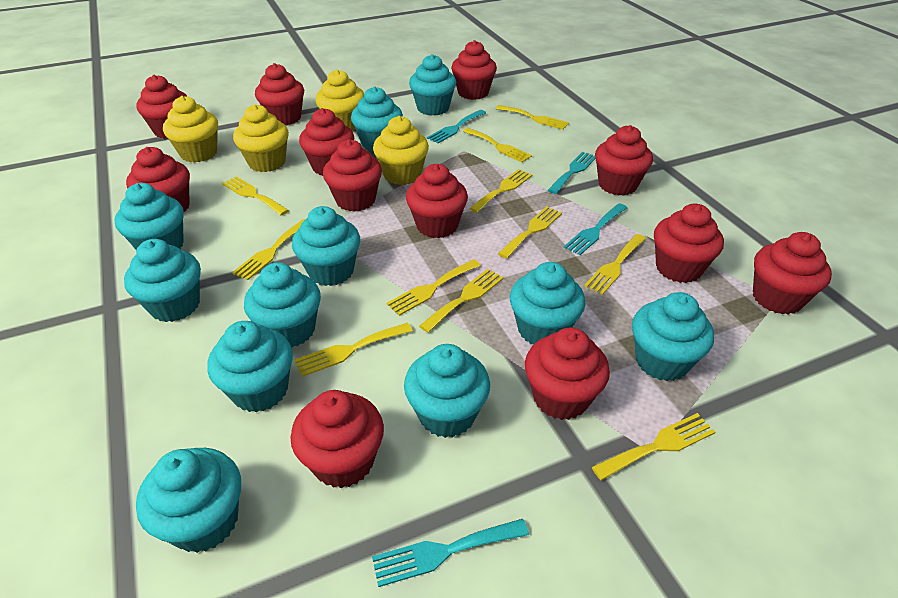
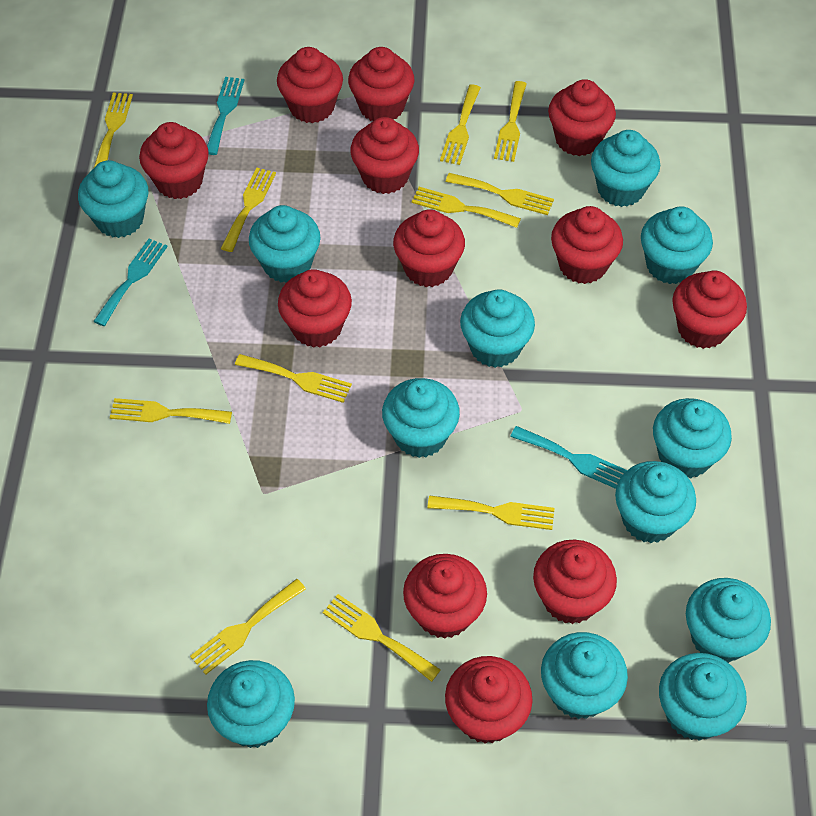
turquoise cupcake: [115,183,184,250] [124,239,201,322] [136,448,241,553] [207,321,293,412] [244,262,321,348] [292,206,360,286] [351,86,403,152] [404,344,490,438] [409,54,456,116] [510,262,586,344] [632,292,714,381] = 11 -> [78,160,148,238] [207,660,295,748] [249,205,321,283] [382,378,460,458] [460,289,535,368] [541,632,628,719] [591,130,660,207] [615,461,696,543] [641,206,713,284] [653,398,732,479] [659,653,747,741] [686,578,771,663] = 12
turquoise fork: [372,519,529,587] [427,110,486,143] [548,152,595,194] [564,203,627,255] = 4 -> [93,239,168,326] [207,77,245,155] [510,426,627,489] = 3
yellow cupcake: [163,96,218,163] [233,104,289,172] [315,69,364,131] [373,116,429,185] = 4 -> none = 0

